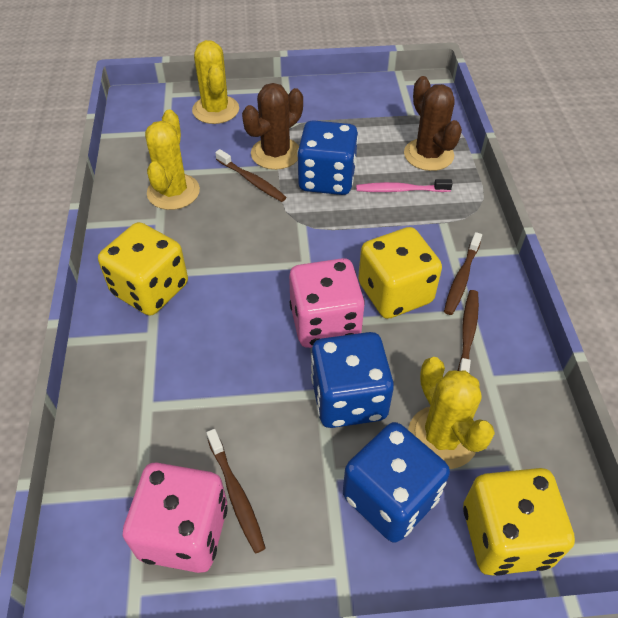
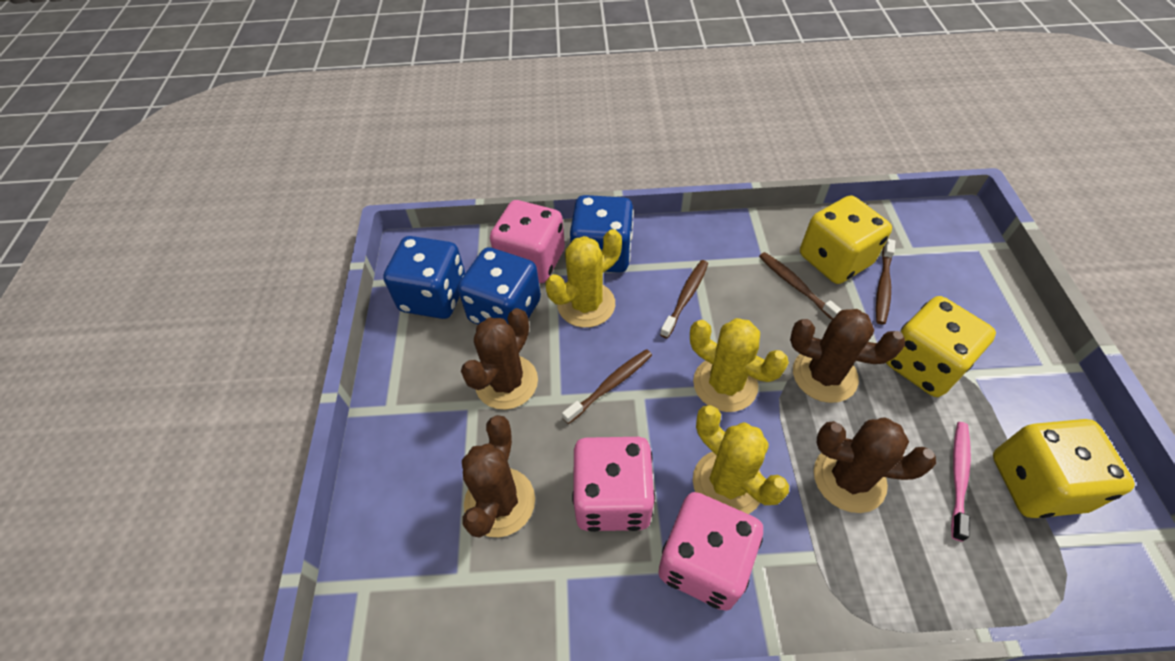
brown cactus: [242,83,303,170] [404,76,462,171] = 2 -> [461,308,538,410] [462,415,535,538] [790,309,905,403] [814,417,936,513] = 4
pink dice: [123,462,228,573] [289,258,365,348] = 2 -> [490,200,565,283] [572,437,655,532] [658,492,763,611] = 3

